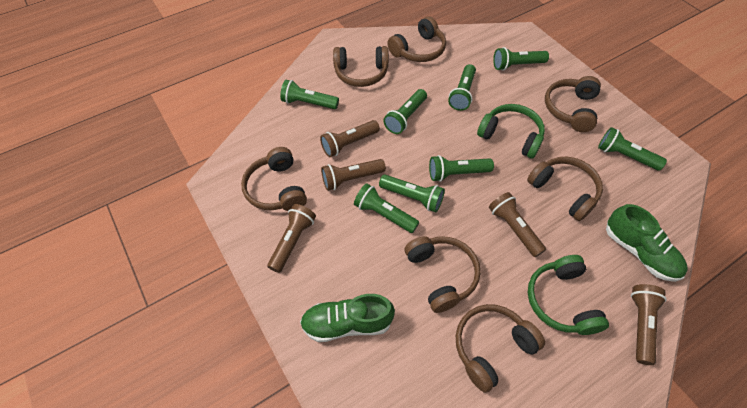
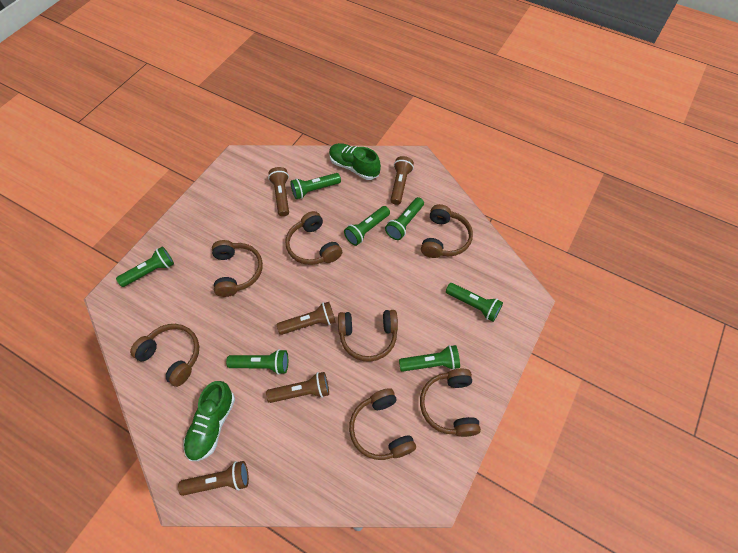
green flashlight: [280,80,339,109] [354,183,419,233] [379,175,445,212] [383,89,427,134] [429,155,494,182] [448,64,476,111] [493,47,549,71] [598,127,667,171] = 8 -> [116,246,174,287] [226,349,288,375] [290,173,341,199] [344,206,390,246] [385,197,424,240] [399,345,460,372] [446,283,503,322] = 7
green headphones: [477,104,545,158] [528,255,609,335] = 2 -> none = 0

